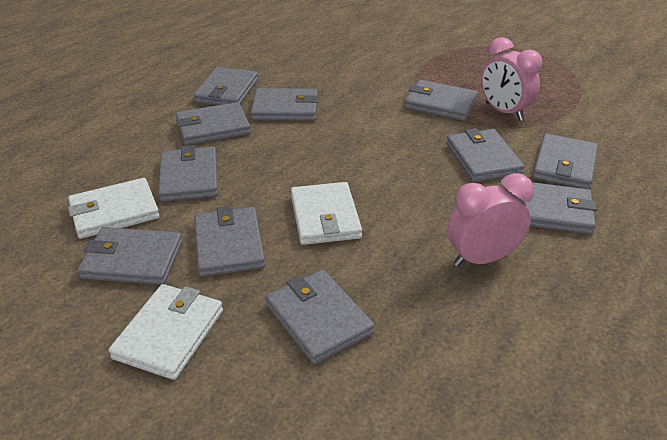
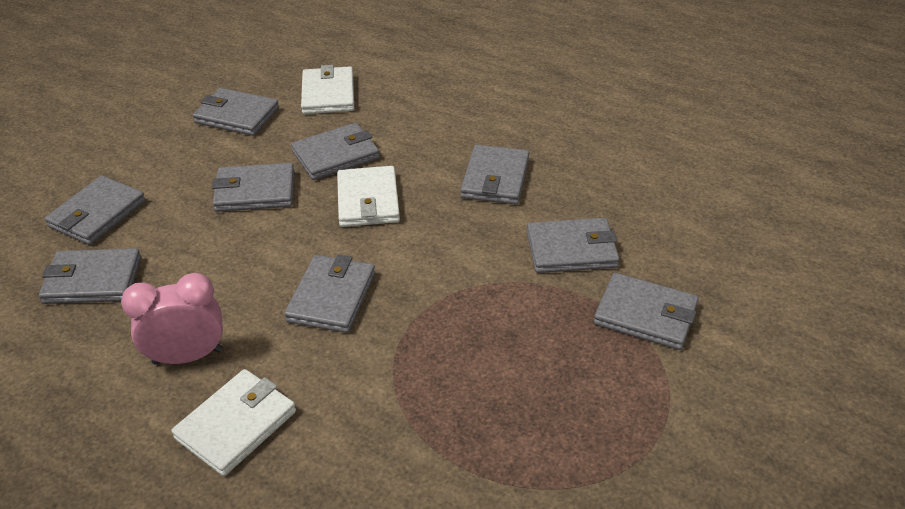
grey wallet: [78,227,183,285] [158,145,218,202] [176,102,251,145] [193,67,258,105] [194,206,265,277] [251,88,319,121] [265,270,375,364] [404,80,478,121] [446,128,525,182] [521,182,597,234] [533,134,598,189] = 11 -> [39,248,141,304] [45,176,146,245] [193,88,279,136] [212,163,295,212] [284,255,375,333] [291,123,380,180] [461,145,529,204] [527,218,620,273] [594,273,699,350] = 9
pink clock: [447,173,534,267] [481,37,542,121] = 2 -> [121,273,223,365] = 1

